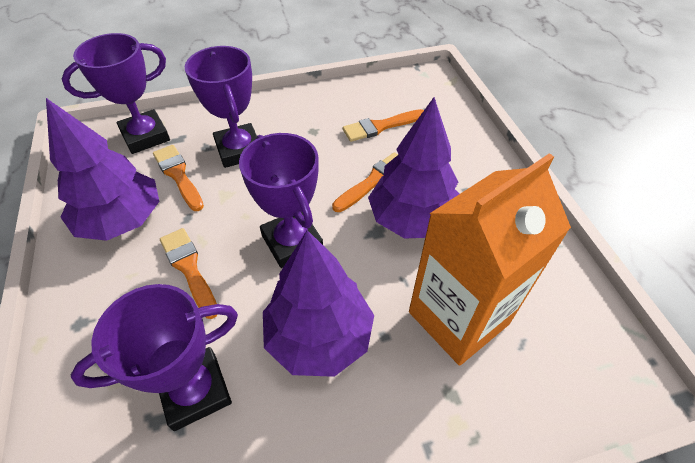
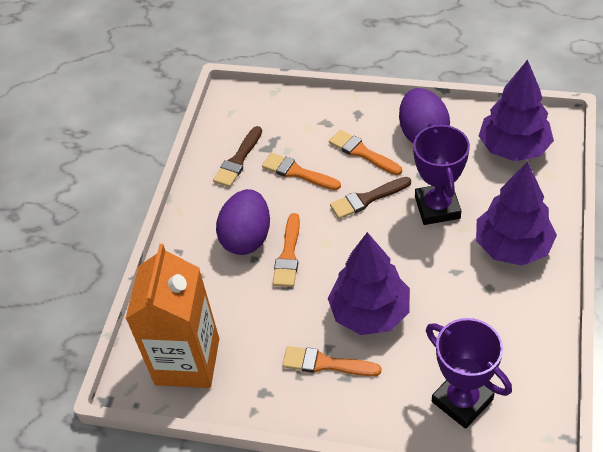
brown brush: none = 0 -> [213,126,262,187] [330,177,411,219] = 2
purple egg: none = 0 -> [216,189,270,255] [399,88,450,143] = 2
purple trophy: [62,33,170,154] [71,284,238,431] [185,46,257,168] [239,133,323,268] = 4 -> [413,123,470,225] [426,318,512,429] = 2

